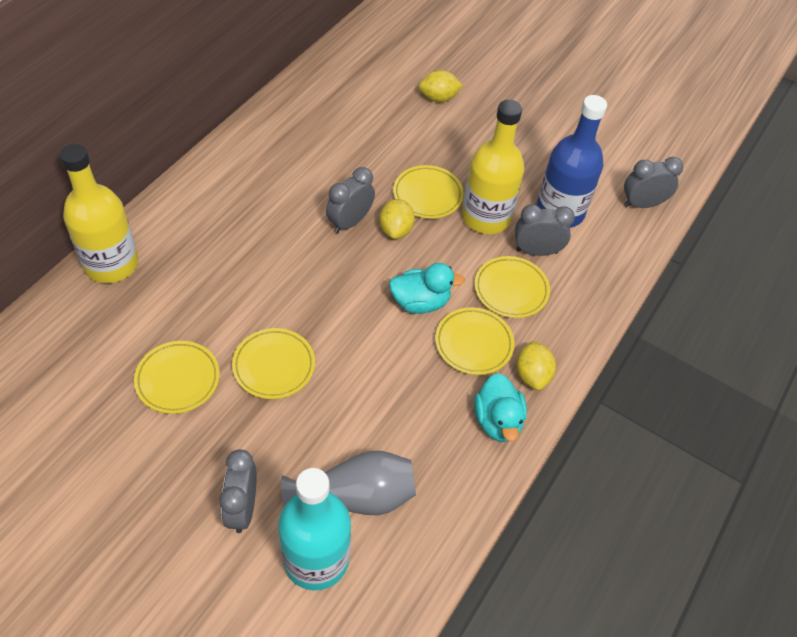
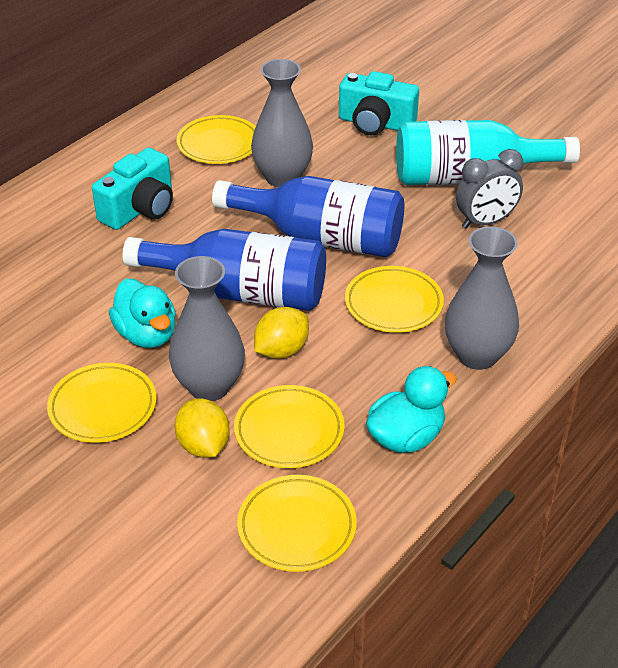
blue bottle: [536,95,607,228] = 1 -> [122,229,326,311] [212,176,404,257] = 2
grey clock: [219,449,256,533] [326,167,375,233] [515,204,575,256] [624,157,683,208] = 4 -> [456,149,523,229] = 1
grey vase: [281,451,416,516] = 1 -> [169,256,245,401] [251,59,313,187] [445,226,519,370] = 3
turquoise camera: none = 0 -> [92,148,173,230] [339,71,419,135] = 2
yellow bottle: [60,144,138,283] [462,100,524,234] = 2 -> none = 0
yellow lemon: [379,199,415,239] [419,70,463,102] [516,341,556,390] = 3 -> [175,398,230,458] [254,307,309,359] = 2

